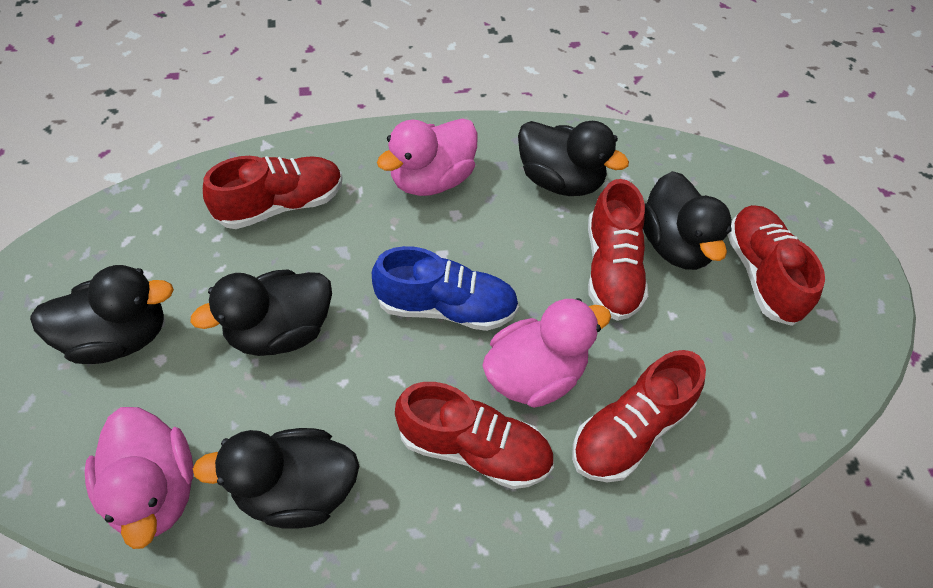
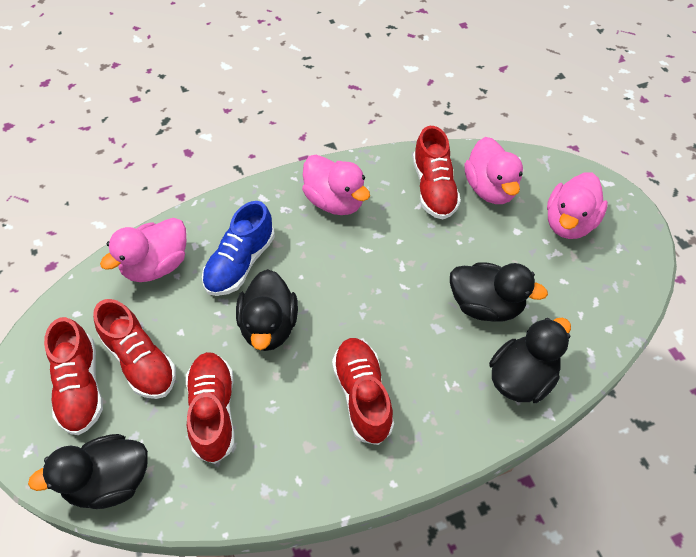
black duck: [30,265,174,364] [190,269,332,356] [193,428,359,529] [518,121,629,196] [643,171,732,270] = 5 -> [28,434,148,509] [236,269,298,351] [450,262,548,322] [489,318,571,403] = 4
pink duck: [85,407,193,549] [377,118,478,196] [482,298,611,408] = 3 -> [100,218,186,282] [302,155,370,215] [464,137,523,204] [547,172,608,239] = 4

